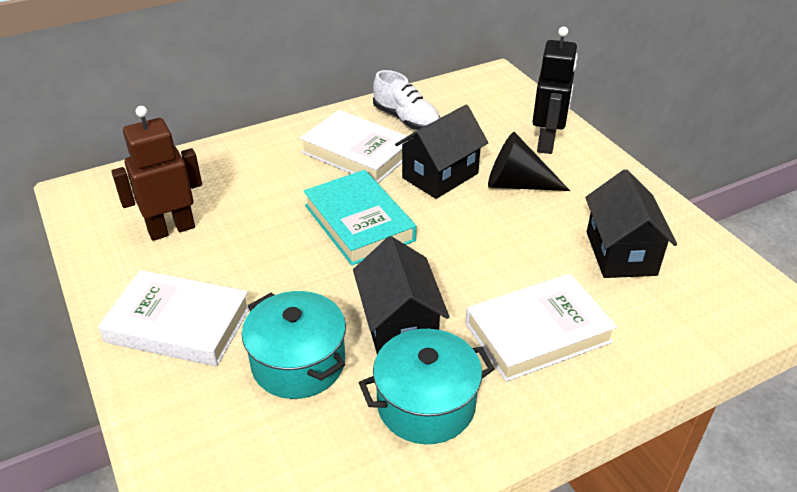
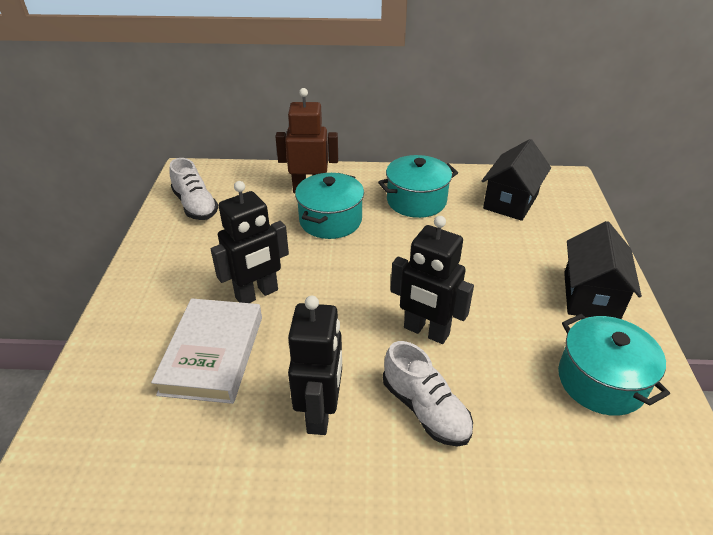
black cone: [488,132,570,191] = 1 -> none = 0
black house: [353,236,449,354] [395,105,488,199] [585,169,677,278] = 3 -> [482,139,551,221] [564,221,642,319] = 2
black robot: [532,27,578,154] = 1 -> [211,181,289,303] [288,296,342,435] [391,216,474,344] = 3
turquoise book: [303,170,417,266] = 1 -> none = 0
turquoise pot: [242,291,346,399] [359,329,495,444] = 2 -> [295,173,364,239] [378,155,458,218] [558,314,670,416] = 3
white book: [98,270,249,366] [300,110,412,183] [465,273,617,382] = 3 -> [151,298,262,404] = 1
white shoe: [373,70,440,130] = 1 -> [170,158,218,220] [383,341,473,447] = 2

